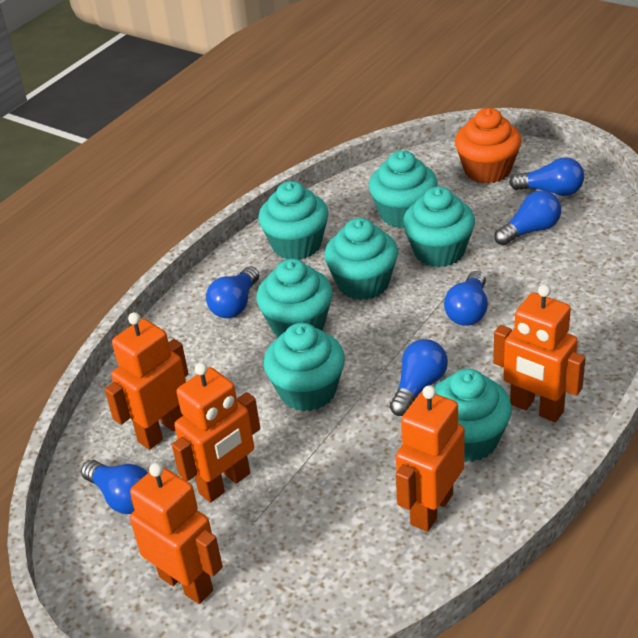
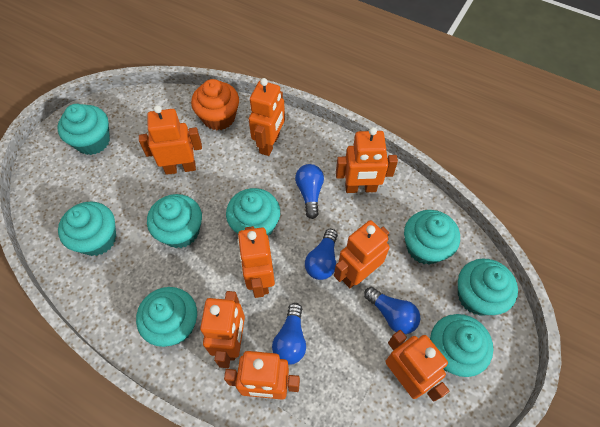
blue light bulb: [81,460,148,514] [206,266,259,318] [390,339,448,416] [444,271,488,326] [494,190,561,246] [509,157,584,196] = 6 -> [272,303,306,365] [295,164,324,219] [305,229,338,280] [364,287,420,334] = 4
orange robot: [105,312,189,450] [130,462,223,604] [172,362,260,503] [396,385,465,532] [493,284,586,422] = 5 -> [139,105,202,175] [200,291,245,368] [224,351,300,400] [237,226,275,298] [249,78,285,156] [334,220,390,288] [336,127,398,193] [385,330,449,402] = 8
turquoise cupcake: [256,259,333,338] [258,181,328,260] [263,323,345,412] [324,218,398,300] [369,150,437,228] [403,186,475,267] [434,369,512,462] = 7 -> [57,104,110,155] [58,201,116,256] [136,287,197,347] [147,194,202,248] [226,188,280,236] [404,210,460,265] [430,314,493,377] [458,259,518,316] = 8

